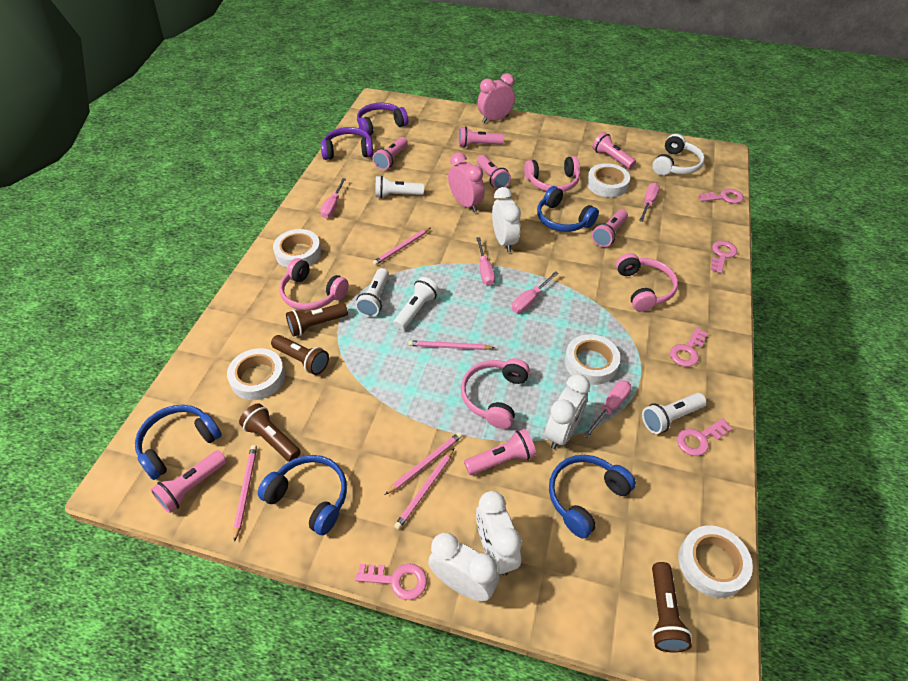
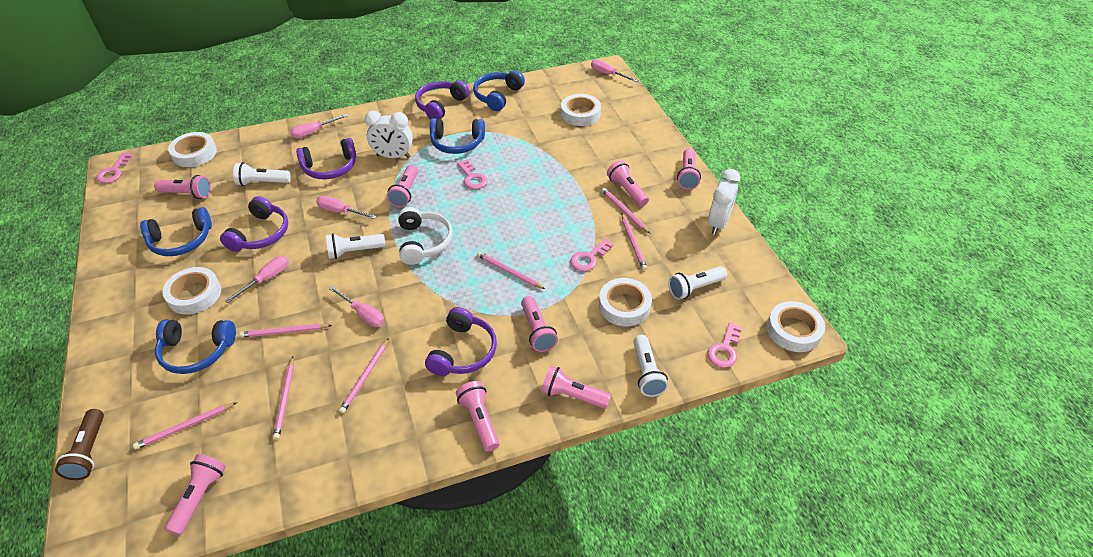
brown flashlight: [239,404,301,462] [271,335,329,375] [286,303,348,337] [652,562,692,652] = 4 -> [55,409,104,480] = 1
pink clock: [448,152,485,212] [478,73,515,123] = 2 -> none = 0
pink flashlight: [151,450,227,513] [373,137,408,170] [458,126,504,148] [464,429,536,475] [477,155,511,189] [592,132,636,169] [592,209,628,247] = 7 -> [154,175,211,199] [165,454,226,535] [387,165,418,207] [456,381,499,452] [521,296,558,352] [541,366,611,409] [607,160,649,207] [677,149,701,190] = 8
pink headphones: [279,258,349,311] [461,358,530,429] [524,156,580,192] [616,253,678,311] = 4 -> none = 0
pink key: [355,563,427,600] [670,327,708,367] [677,418,732,456] [699,188,744,203] [710,240,737,273] = 5 -> [96,153,133,183] [457,160,488,189] [570,239,614,271] [707,322,742,368] = 4
pink pencil: [233,445,257,542] [373,228,430,265] [385,432,462,495] [394,448,454,530] [408,340,495,350] = 5 -> [133,402,237,450] [239,324,332,338] [273,357,294,440] [339,338,389,413] [477,252,545,289] [602,188,650,234] [621,214,647,271] = 7
purple headphones: [321,127,373,160] [357,103,408,136] = 2 -> [220,196,288,252] [296,138,357,179] [415,80,469,119] [425,307,497,376] = 4
white clock: [428,533,499,601] [476,491,522,576] [492,187,521,252] [545,374,590,449] = 4 -> [365,111,413,158] [708,169,740,235] = 2

